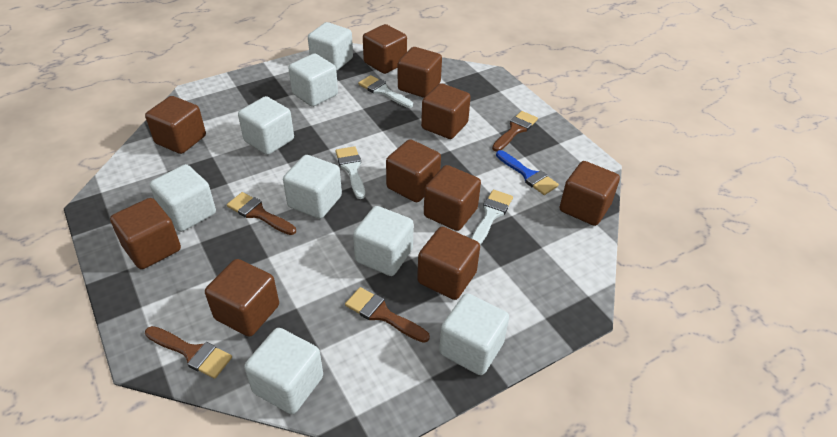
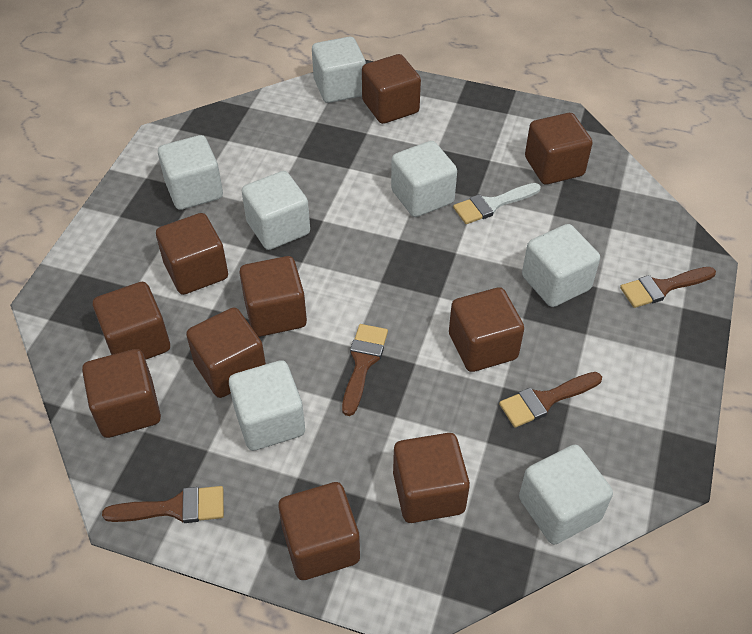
blue brush: [496,150,559,195] = 1 -> none = 0
white brush: [336,146,365,199] [358,75,413,108] [471,190,513,245] = 3 -> [453,183,541,224] = 1
white cube: [150,164,216,232] [238,96,294,155] [244,328,323,414] [283,155,342,219] [288,53,338,107] [308,22,353,71] [353,206,414,276] [439,293,509,375] = 8 -> [158,135,223,210] [229,360,305,451] [242,171,310,250] [312,37,366,103] [391,141,457,217] [519,445,613,545] [522,224,600,307] = 7

